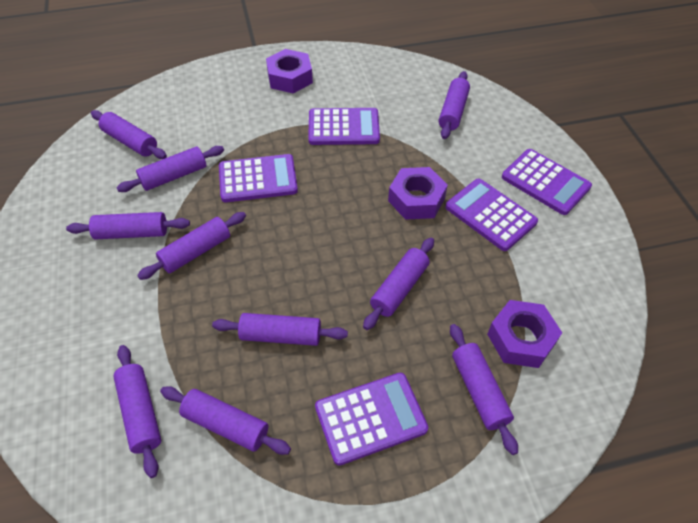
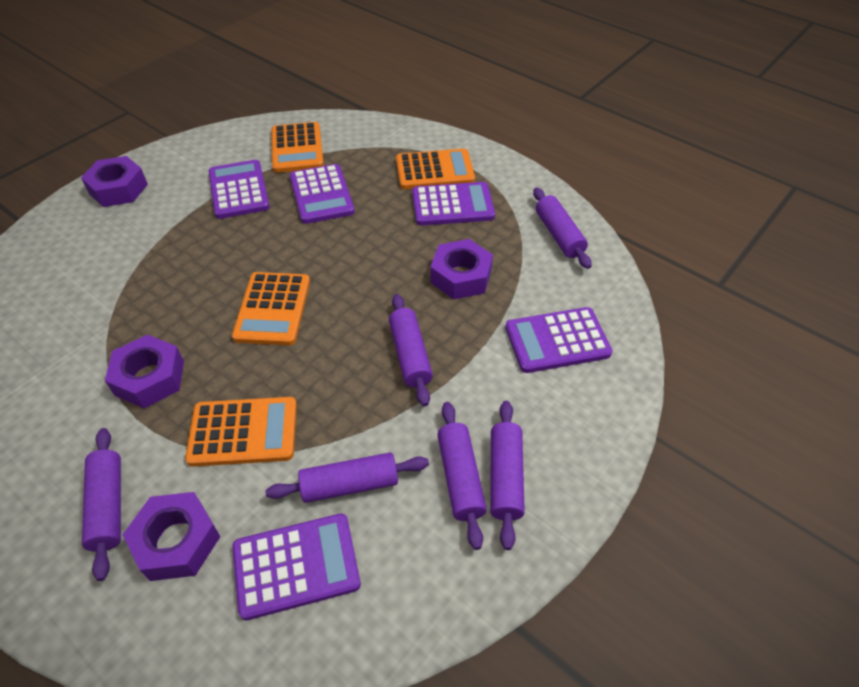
orange calculator: none = 0 -> [185,397,297,467] [232,272,310,345] [271,122,324,173] [396,149,475,189] = 4
purple nut: [266,49,313,94] [388,167,448,220] [487,300,562,368] = 3 -> [81,156,148,207] [105,334,184,408] [122,492,221,581] [430,239,493,299] = 4
purple rolling pin: [66,212,190,239] [91,110,167,159] [113,345,161,478] [116,146,224,192] [137,212,246,280] [160,386,291,455] [212,313,348,346] [363,238,434,330] [439,71,470,139] [450,324,518,455] = 10 -> [82,428,121,581] [266,453,429,503] [389,294,433,406] [437,402,487,550] [490,401,525,550] [533,188,592,269] = 6

